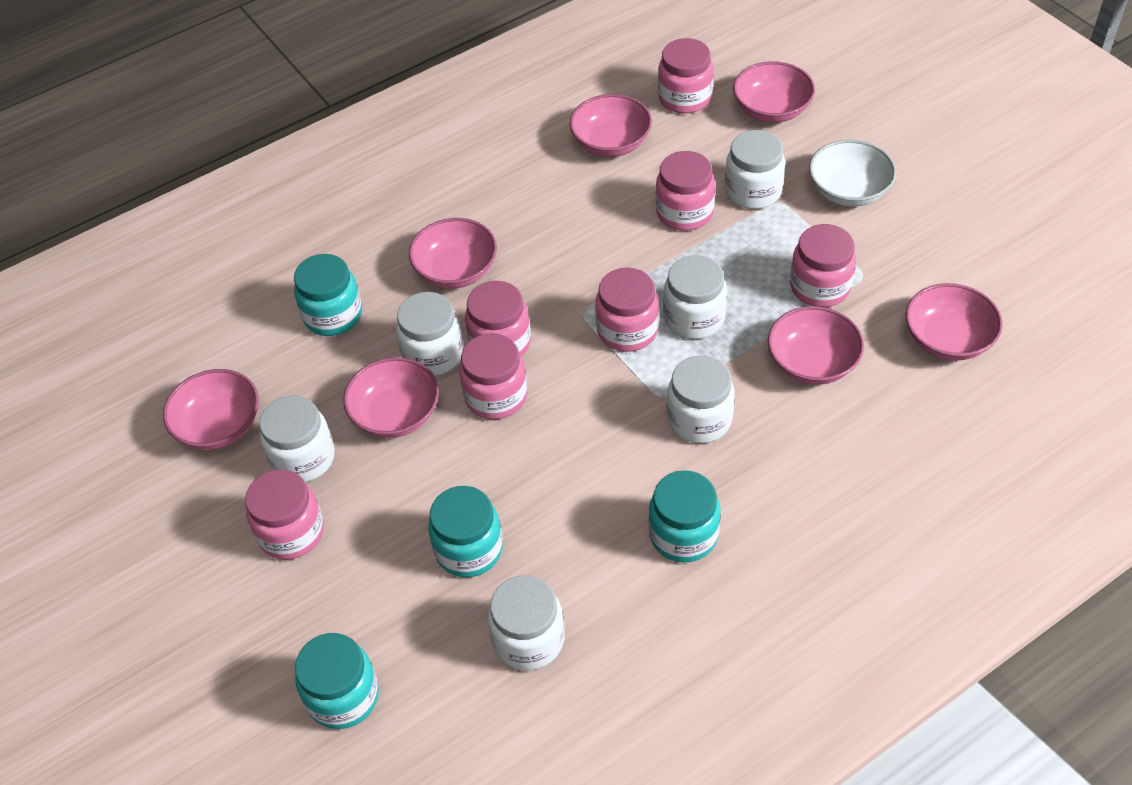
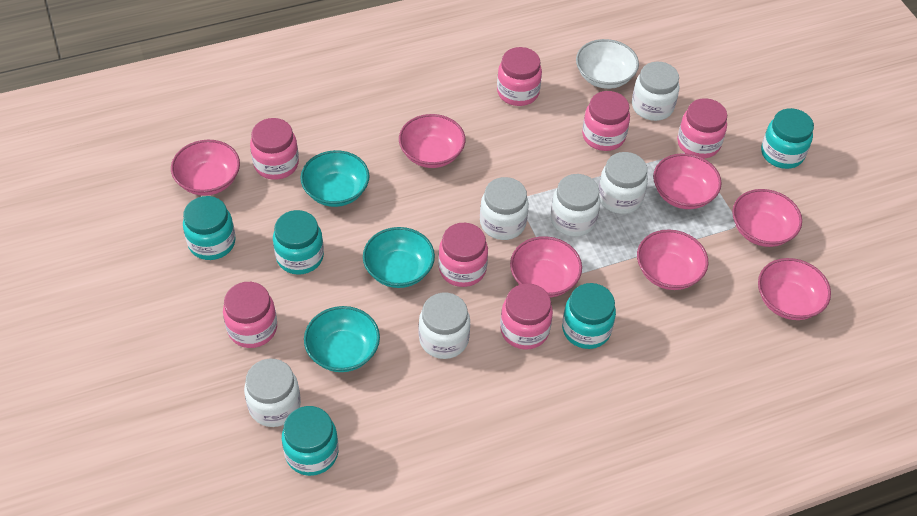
turquoise bowl: none = 0 -> [300,150,370,207] [304,306,380,372] [363,227,435,288] = 3
turquoise jar: [294,254,362,336] [295,633,379,729] [428,486,503,577] [648,470,721,562] = 4 -> [183,196,236,260] [273,210,324,275] [282,406,338,476] [562,283,616,349] [761,108,814,169] = 5

